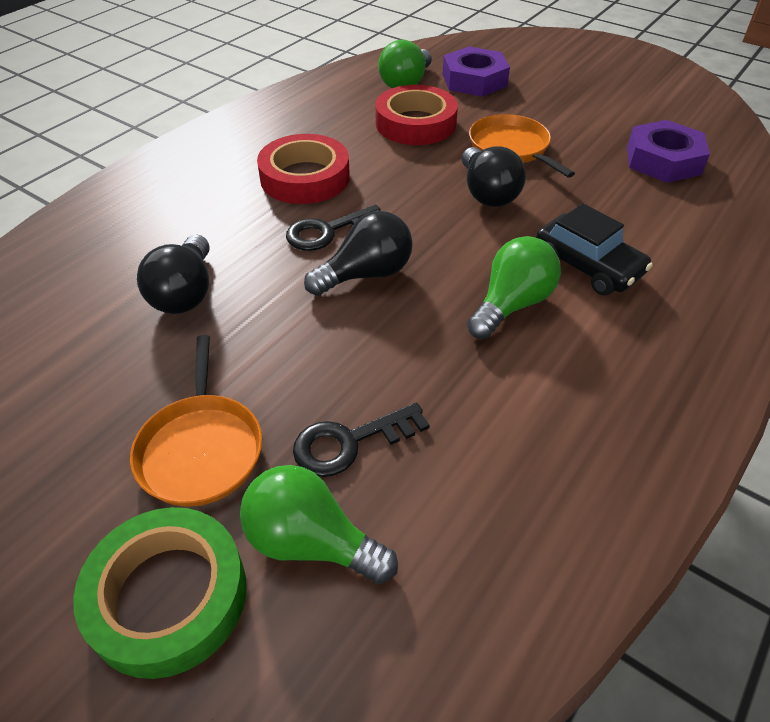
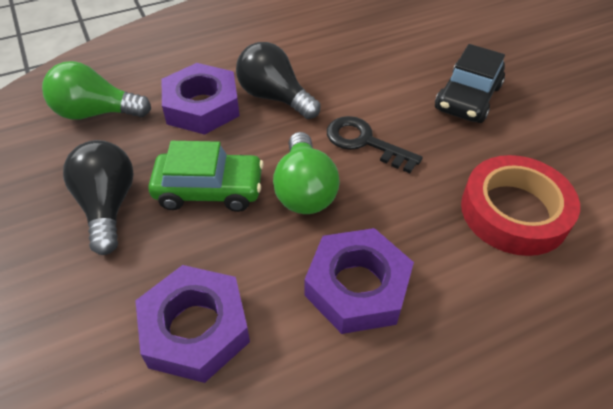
black key: [286,205,381,251] [293,402,430,477] = 2 -> [327,116,423,173] = 1
black light bulb: [137,235,210,314] [304,211,413,296] [462,146,526,207] = 3 -> [63,140,134,255] [236,42,321,119] = 2
green car: none = 0 -> [148,141,264,212] = 1
green light bulb: [240,465,398,584] [378,40,432,88] [467,236,561,339] = 3 -> [42,61,151,120] [273,132,340,214] = 2
green tape: [73,507,246,679] = 1 -> none = 0
orange pan: [130,335,262,507] [469,114,575,178] = 2 -> none = 0
purple nut: [442,46,510,97] [627,120,710,183] = 2 -> [135,265,250,383] [162,63,240,135] [304,228,414,334] = 3
red tape: [257,134,350,204] [375,85,458,145] = 2 -> [461,155,580,256] = 1

